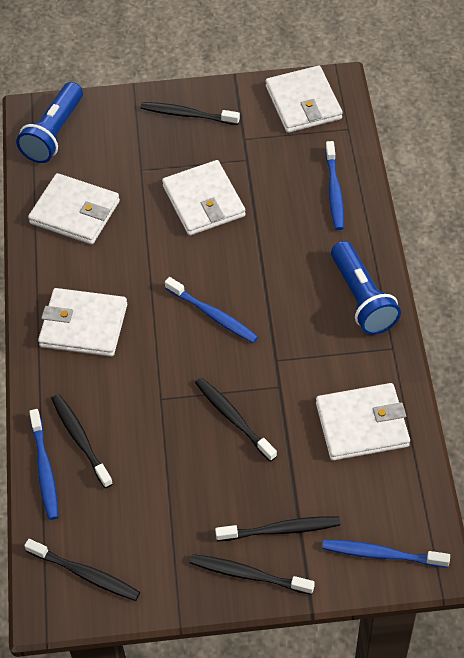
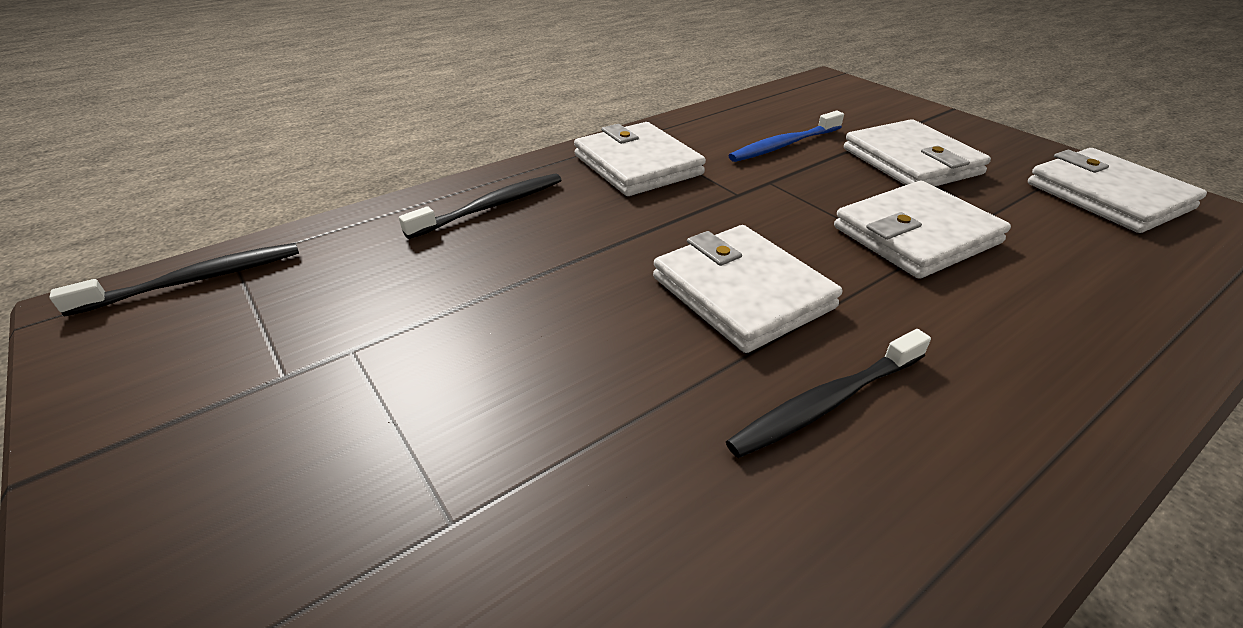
black toothbrush: [24,539,140,601] [51,394,113,488] [140,102,240,125] [190,554,315,595] [195,377,277,462] [215,516,340,541] = 6 -> [49,243,299,317] [399,173,561,239] [726,329,931,458] = 3
blue flashlight: [16,82,83,163] [331,241,401,335] = 2 -> none = 0
blue toothbrush: [29,409,59,520] [165,277,258,343] [322,540,450,568] [325,141,344,230] = 4 -> [728,111,844,162] = 1

